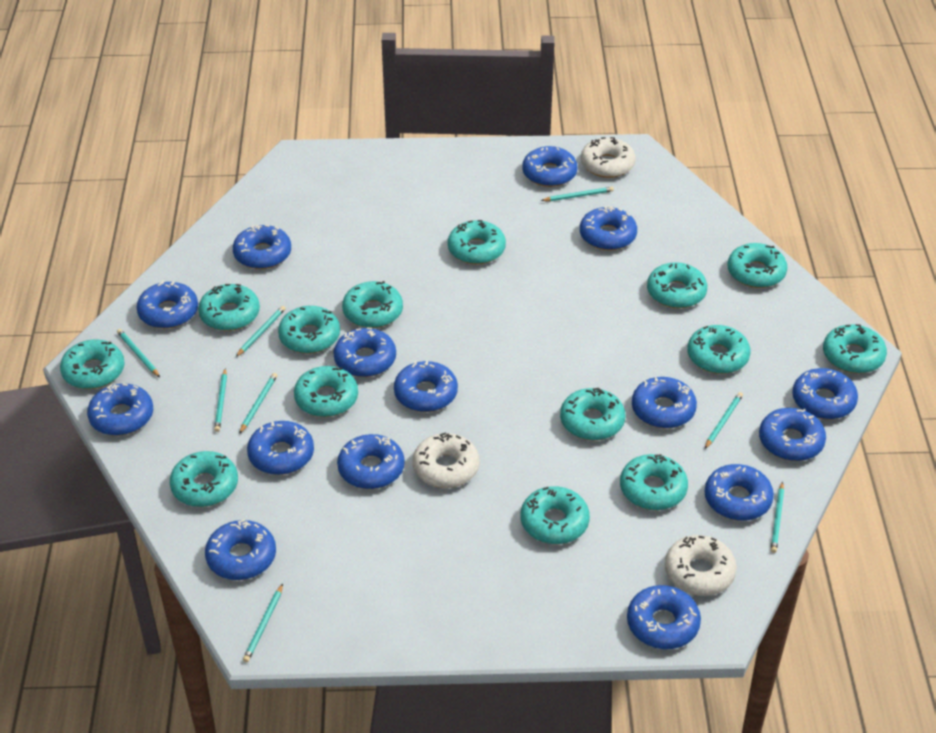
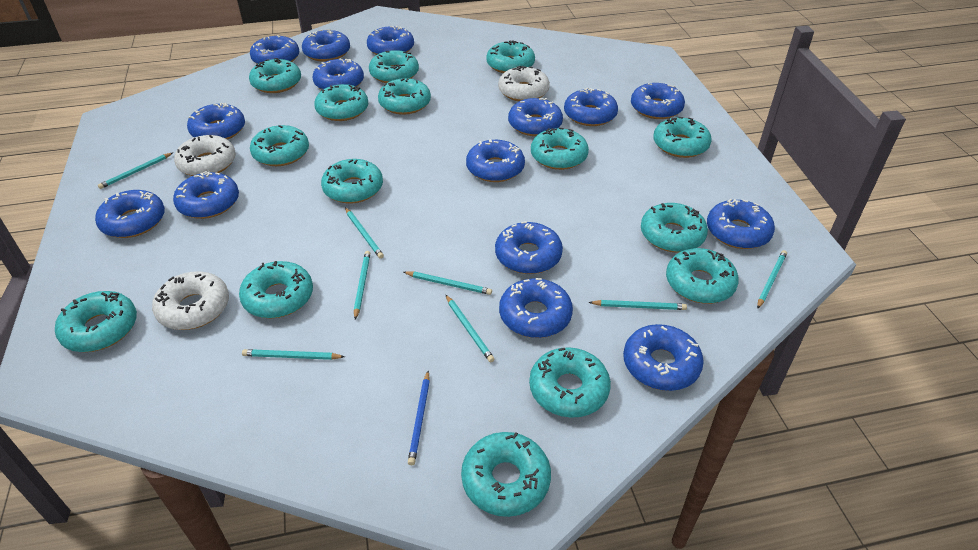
blue pencil: none = 0 -> [408,371,430,465] = 1
turquoise donut: [60,340,125,389] [170,451,238,507] [198,284,260,331] [278,306,340,354] [294,366,358,417] [342,281,403,328] [448,220,506,264] [521,486,590,544] [560,388,625,441] [620,454,688,510] [647,262,707,308] [687,325,751,374] [728,243,787,288] [823,324,887,374] = 14 -> [55,291,137,352] [239,261,313,318] [249,58,301,93] [250,125,309,166] [314,84,368,121] [321,159,383,204] [369,50,419,83] [378,78,431,115] [461,432,551,517] [486,40,535,73] [529,347,611,418] [531,128,589,170] [641,203,708,252] [653,117,712,158] [666,248,739,304] = 15

